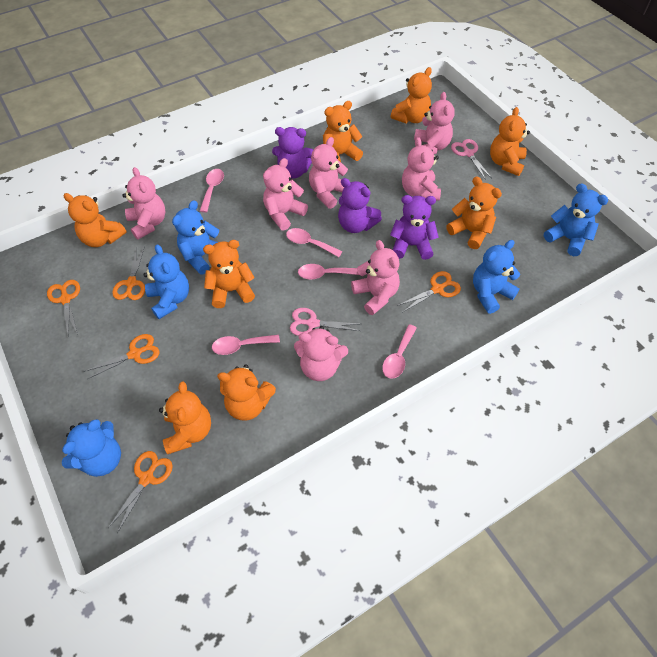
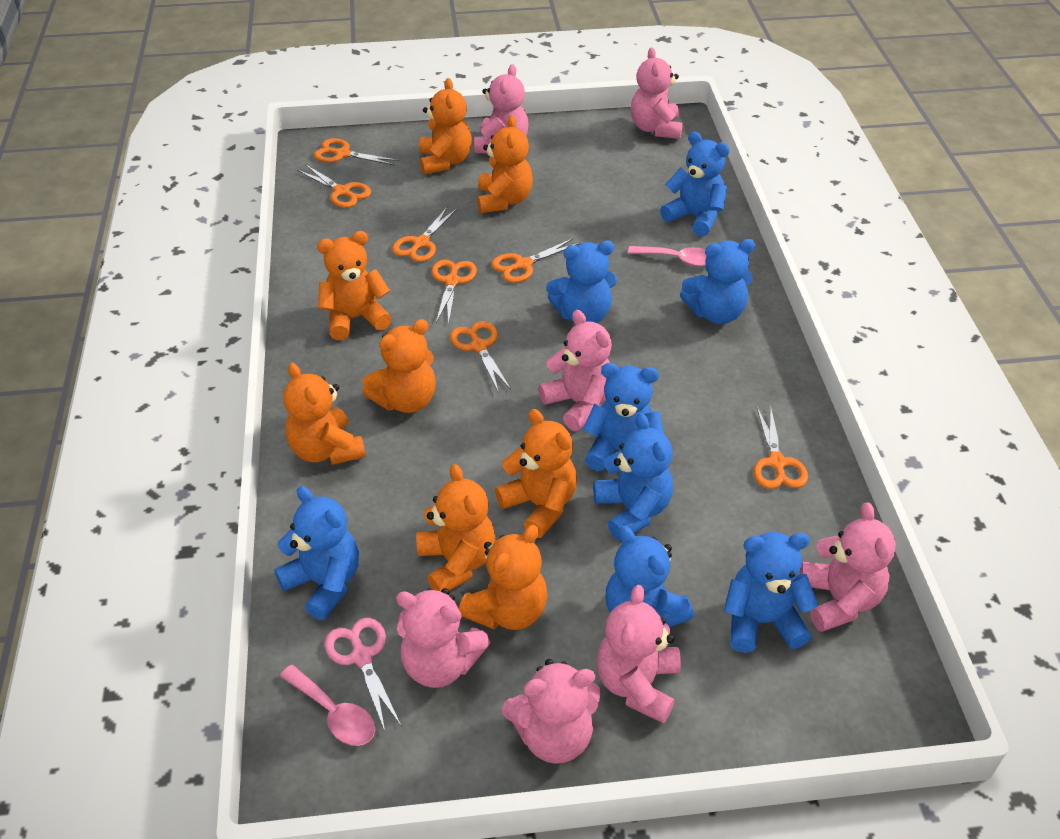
blue teddy bear: [62,419,121,477] [143,244,189,319] [172,200,219,275] [473,240,520,314] [544,183,608,256] = 5 -> [274,486,359,620] [546,241,617,323] [583,363,664,471] [593,413,673,541] [606,526,694,627] [660,132,730,237] [680,239,755,324] [724,532,818,653] = 8
orange scissors: [47,280,80,335] [84,334,159,379] [108,451,173,533] [112,246,145,300] [397,271,461,312] = 5 -> [297,164,371,208] [314,138,399,166] [392,206,457,262] [432,260,477,324] [450,321,511,393] [491,238,580,283] [754,405,808,489] = 7
pink scissors: [290,308,360,336] [451,139,492,180] = 2 -> [324,618,402,731] = 1
pink spoon: [200,169,224,212] [212,335,280,355] [286,228,343,257] [298,264,359,280] [382,324,417,379] = 5 -> [280,665,375,746] [628,246,706,267] = 2
purple teddy bear: [272,127,314,178] [338,178,382,233] [390,195,439,260] = 3 -> none = 0

